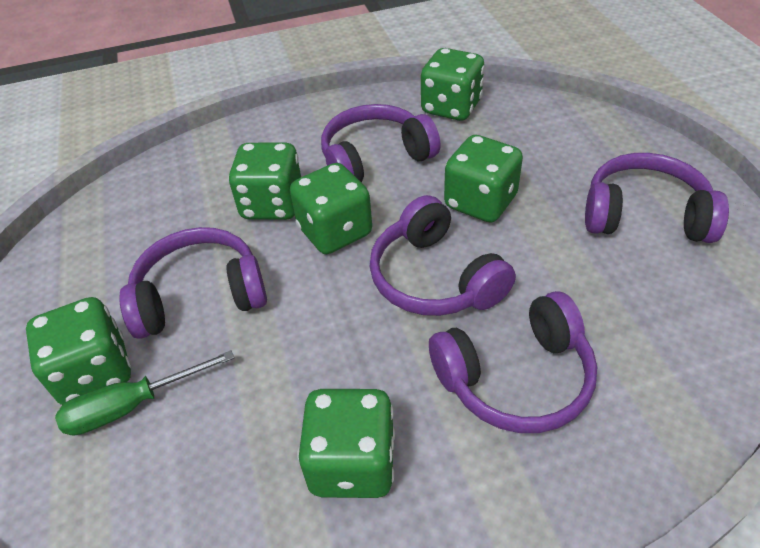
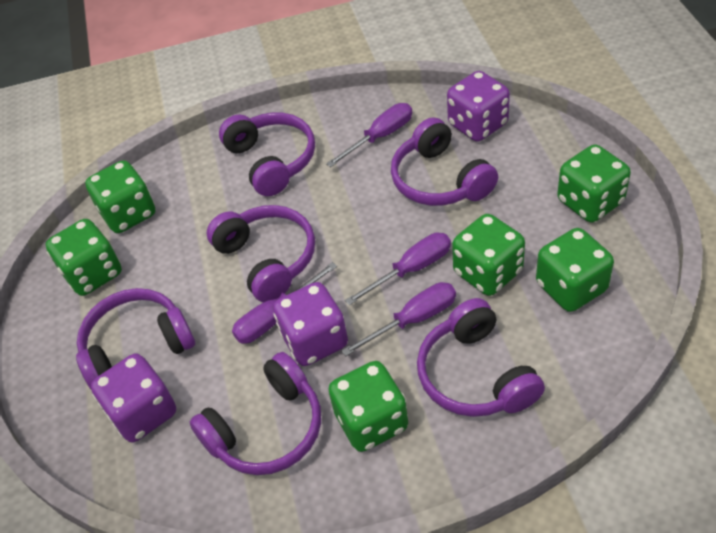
green screwdriver: [55,350,234,436] = 1 -> none = 0
purple dice: none = 0 -> [91,353,176,442] [273,282,348,366] [447,71,510,142] = 3
purple headphones: [119,227,267,339] [321,104,441,183] [370,195,516,316] [429,291,597,433] [585,153,729,243] = 5 -> [76,288,195,389] [190,352,321,475] [207,205,315,302] [219,112,315,196] [391,117,498,206] [417,298,545,417] = 6
purple screwdriver: none = 0 -> [232,262,337,344] [326,103,412,167] [341,282,456,356] [345,233,451,305] = 4

